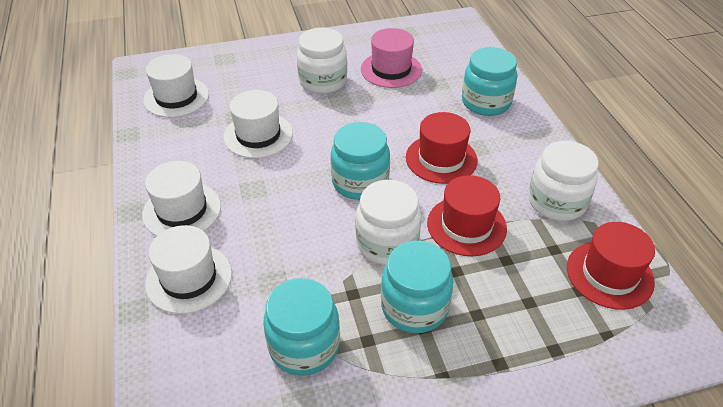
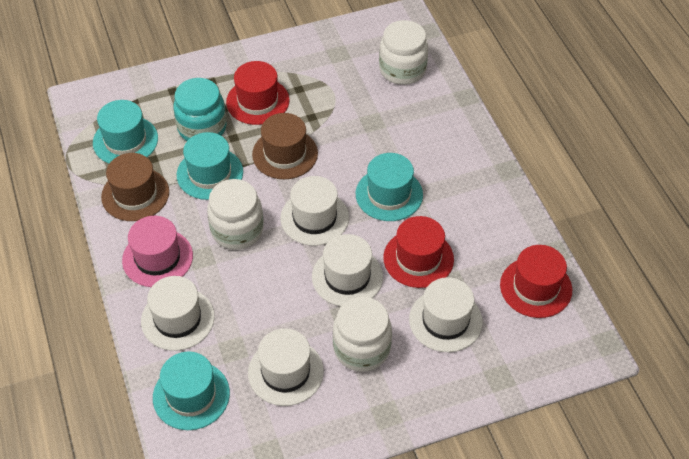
brown hat: none = 0 -> [101,153,169,221] [252,113,318,179] = 2
turquoise hat: none = 0 -> [93,100,158,163] [153,351,230,430] [177,132,243,200] [356,153,423,221] = 4
turquoise jar: [263,278,340,376] [331,122,390,200] [381,241,453,333] [462,47,517,116] = 4 -> [173,78,227,141] = 1
white hat: [142,161,221,236] [143,54,209,118] [145,225,232,314] [224,90,293,158] = 4 -> [141,276,215,351] [248,328,324,406] [280,176,349,246] [312,234,383,306] [409,277,483,352] = 5

